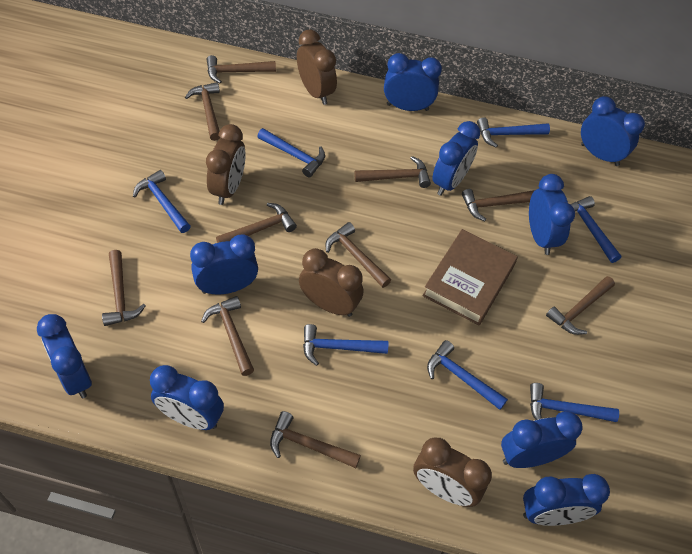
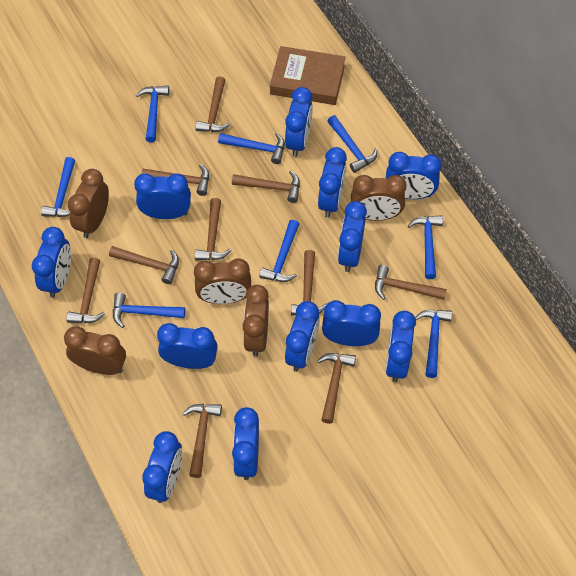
blue clock: [37,314,92,398] [150,365,224,430] [190,235,258,295] [384,53,442,111] [432,121,480,196] [501,411,583,468] [523,474,610,526] [529,174,575,255] [581,96,645,166] = 9 -> [32,227,71,298] [134,173,191,219] [142,431,182,503] [157,323,218,369] [232,407,259,480] [285,87,313,157] [285,301,320,372] [318,147,347,218] [322,300,381,346] [338,201,367,272] [385,311,416,382] [386,152,442,199] = 12
blue hammer: [133,170,191,233] [257,128,325,177] [303,324,388,366] [427,340,508,410] [477,117,550,147] [530,383,619,422] [571,196,621,263] = 7 -> [41,157,75,217] [113,293,185,328] [136,86,169,143] [218,133,285,164] [259,220,299,282] [328,115,378,173] [408,215,443,279] [415,310,452,378] = 8
brown clock: [206,124,246,205] [297,29,337,105] [299,248,363,317] [413,438,492,507] = 4 -> [64,326,126,375] [68,169,109,238] [194,258,251,304] [242,285,269,357] [351,175,407,221] = 5

